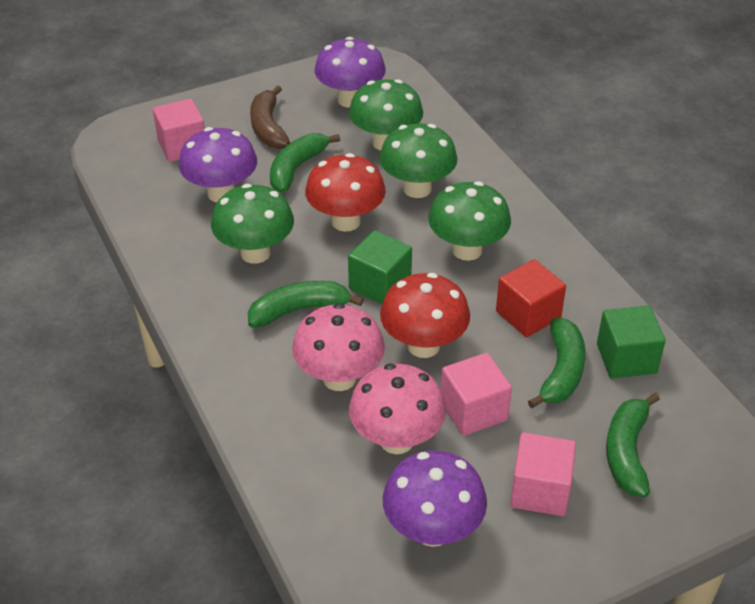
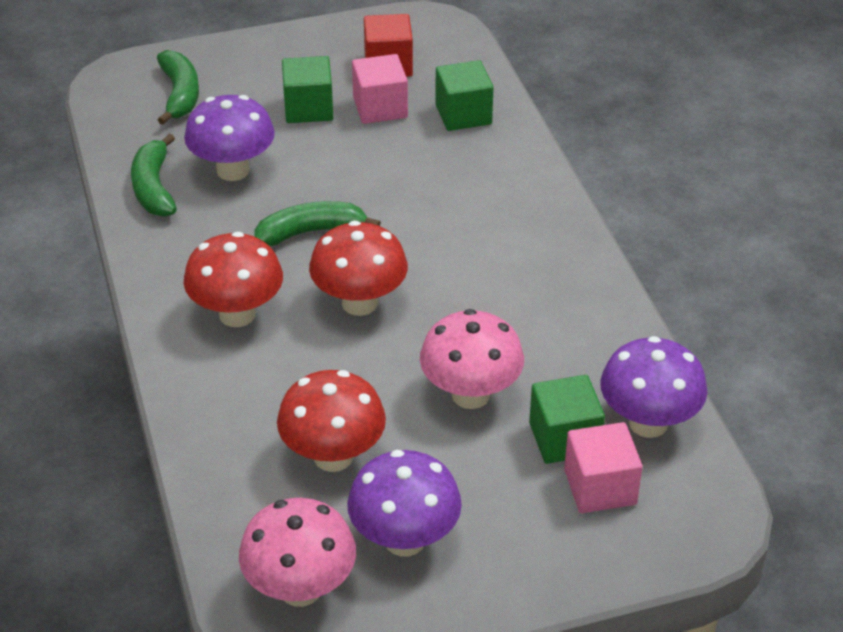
brown banana: [250,85,290,149] = 1 -> none = 0
green banana: [248,281,364,328] [270,133,340,193] [528,317,586,408] [606,393,660,497] = 4 -> [131,133,177,217] [157,50,199,125] [254,201,381,247] = 3
green cube: [348,230,412,304] [597,306,665,378] = 2 -> [282,56,333,123] [435,60,494,131] [529,375,605,464] = 3
green mushroom: [211,184,294,264] [349,79,423,150] [379,123,457,198] [428,181,511,261] = 4 -> none = 0
pink cube: [153,99,205,162] [441,353,512,436] [510,433,576,516] = 3 -> [352,54,408,124] [564,422,643,513] = 2
red mushroom: [305,153,386,232] [380,273,470,358] = 2 -> [184,232,283,327] [277,370,386,472] [309,221,408,316] = 3

